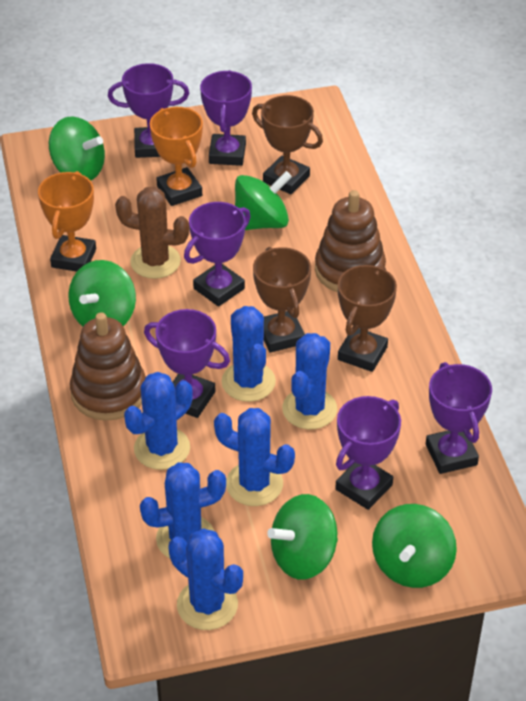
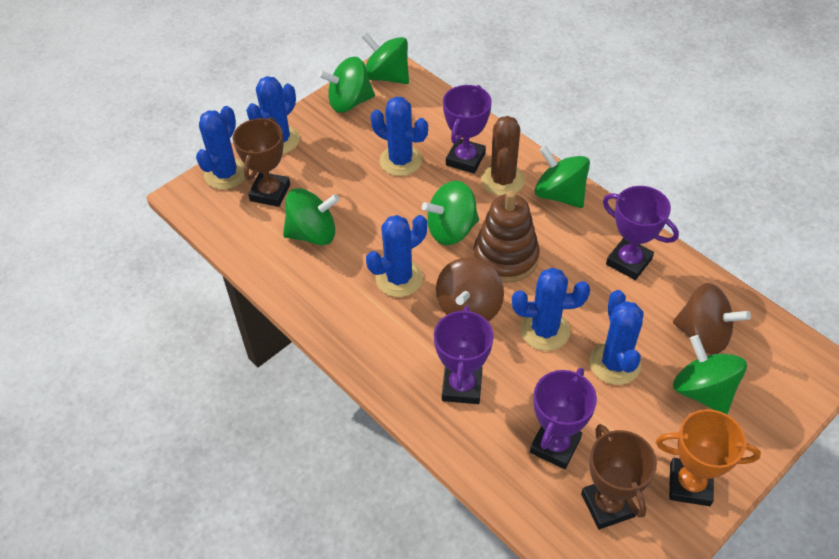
brown spinning top: none = 0 -> [436,257,504,321] [673,283,751,354] = 2
brown stacking toy: [70,312,146,421] [315,190,386,292] = 2 -> [473,191,540,283] = 1
brown trophy: [252,95,323,195] [253,247,311,353] [338,265,397,372] = 3 -> [233,117,290,207] [581,424,657,529] = 2
green spinning top: [49,117,105,181] [68,260,136,326] [235,171,292,230] [267,494,338,580] [372,504,457,588] = 5 -> [283,188,340,245] [318,56,375,113] [362,32,409,84] [422,181,479,245] [534,146,590,208] [673,335,747,414] = 6
orange trophy: [38,171,96,271] [150,107,203,206] = 2 -> [656,409,761,506] = 1
purple trophy: [108,63,189,158] [144,309,230,418] [184,202,251,307] [200,70,252,166] [335,396,401,510] [426,362,492,474] = 6 -> [434,306,494,404] [443,85,492,173] [530,368,597,469] [603,186,679,280] = 4

